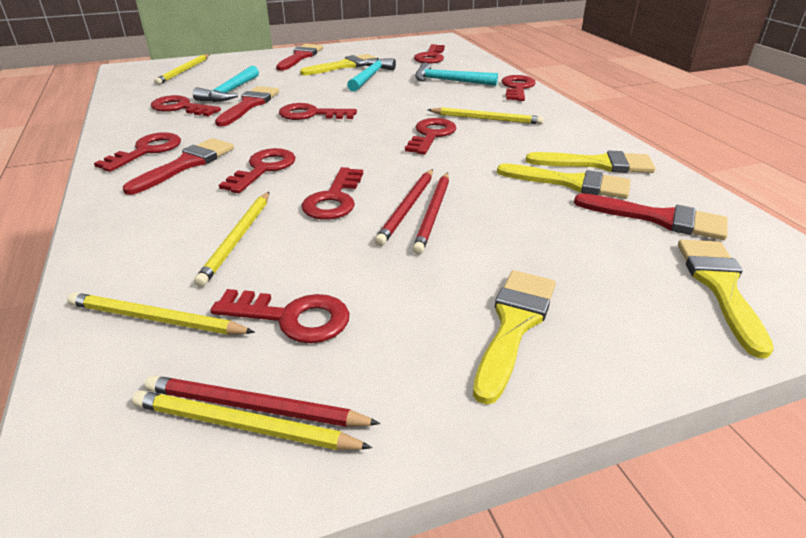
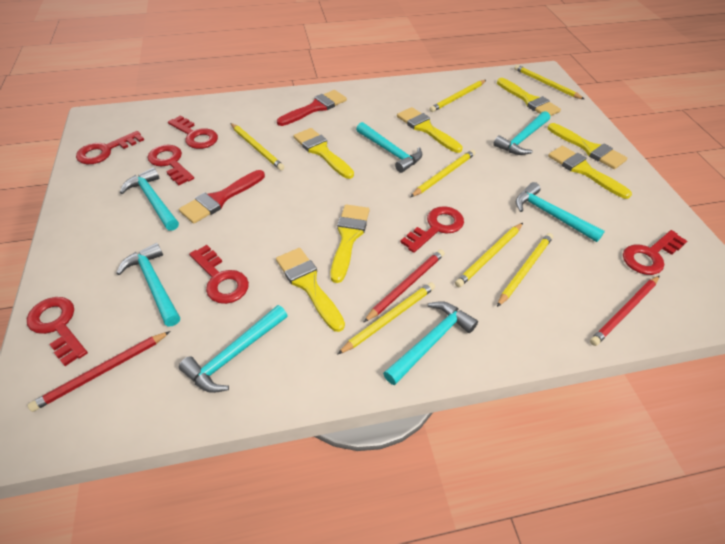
red brush: [123,138,234,195] [215,86,279,126] [276,44,323,71] [574,193,728,240] = 4 -> [179,170,265,224] [277,90,347,126] = 2
red key: [94,132,181,172] [151,95,221,117] [210,289,349,343] [219,148,296,193] [279,103,357,120] [302,167,363,220] [405,118,456,154] [414,44,445,64] [502,75,536,101] = 9 -> [27,297,88,366] [76,131,144,164] [147,145,194,185] [168,115,218,149] [189,245,249,304] [400,206,464,253] [623,230,687,275] = 7
turquoise hammer: [193,66,259,102] [347,58,396,92] [415,63,498,86] = 3 -> [116,243,180,326] [120,168,179,231] [179,305,288,393] [356,122,422,173] [383,301,478,385] [493,111,550,155] [516,182,605,242] = 7
yellow brush: [300,54,376,75] [473,270,556,405] [497,163,631,199] [526,150,655,173] [678,240,774,358] = 5 -> [276,248,345,332] [293,128,354,179] [331,204,370,283] [397,107,463,153] [497,78,561,116] [548,123,628,169] [548,146,632,199] = 7
yellow pencil: [67,292,255,335] [132,390,372,450] [154,54,210,85] [194,192,269,287] [428,107,544,124] = 5 -> [230,123,284,170] [337,282,435,355] [411,150,475,197] [430,80,486,112] [455,223,523,287] [497,233,553,307] [514,65,584,99] = 7

